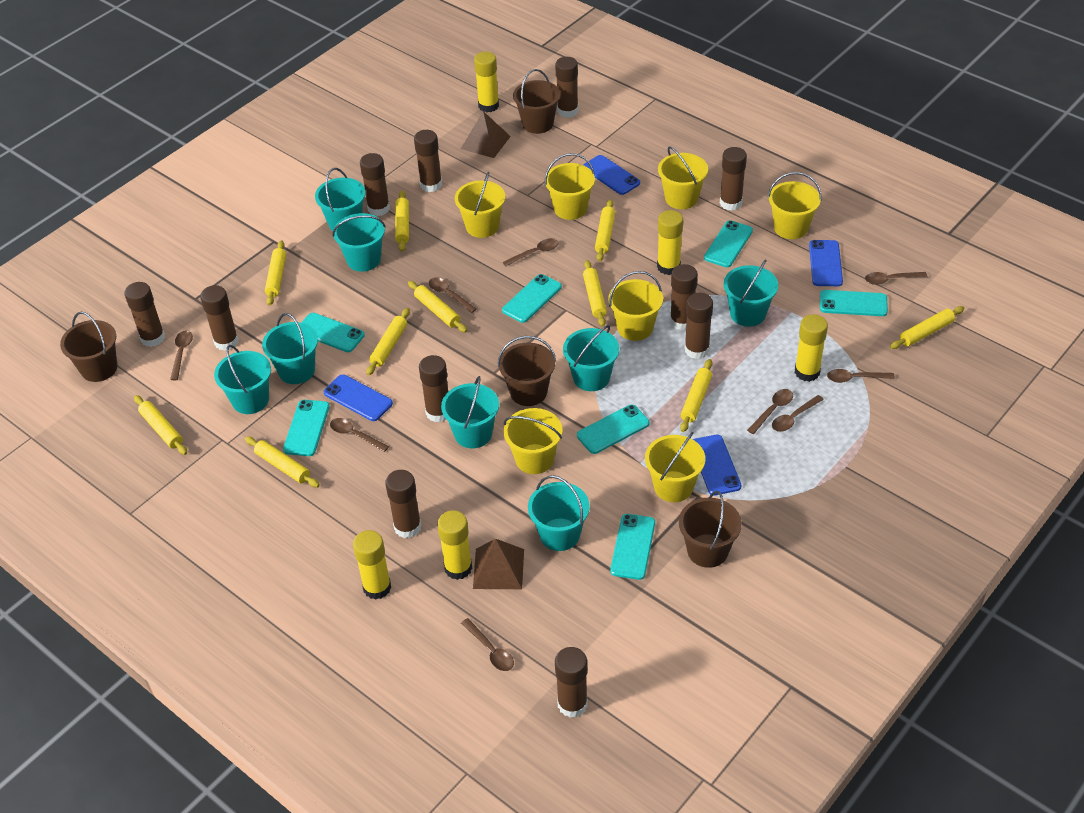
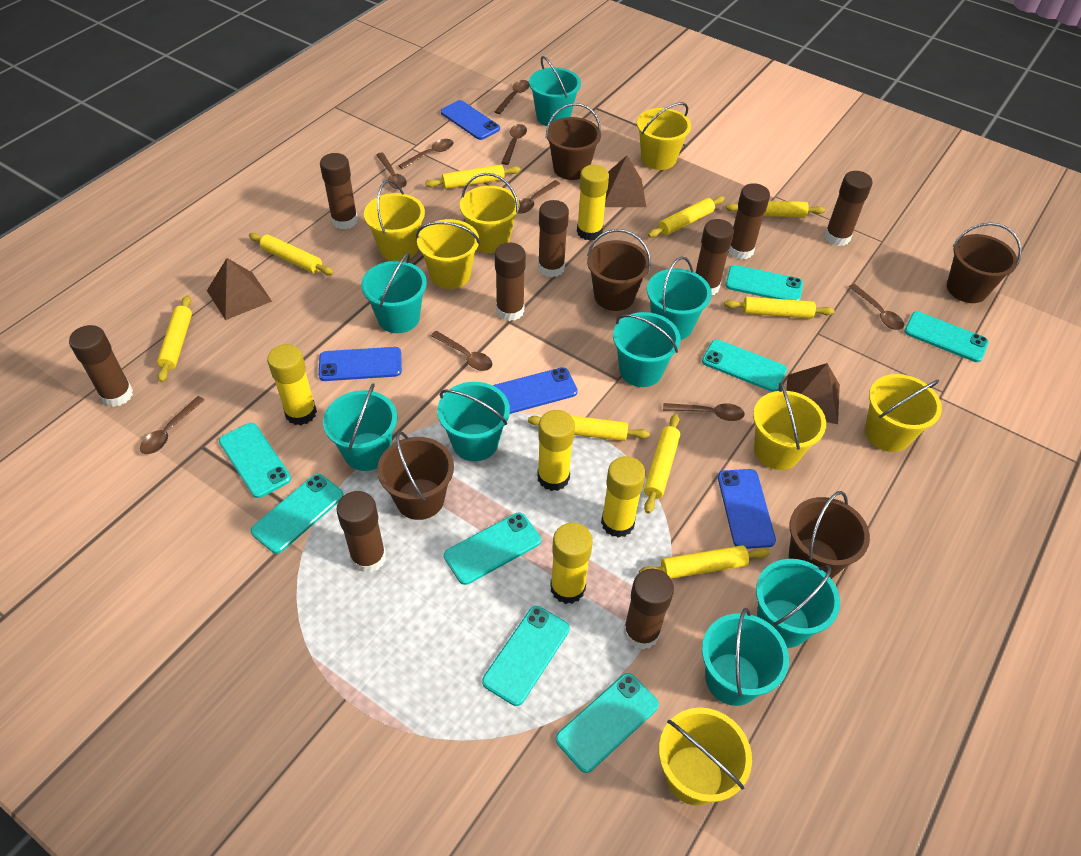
brown bucket: [60,312,117,382] [498,336,556,406] [513,69,560,134] [679,491,742,568] = 4 -> [377,431,454,520] [546,103,601,180] [587,229,651,311] [789,491,870,579] [947,223,1021,303] = 5
brown glue stick: [124,282,165,347] [200,285,239,351] [360,153,390,216] [385,470,421,538] [414,130,442,192] [419,355,448,422] [555,57,578,118] [555,647,588,718] [670,264,698,330] [685,293,713,359] [720,147,747,211] = 11 -> [69,325,133,407] [320,153,358,229] [337,491,386,573] [495,243,526,321] [538,200,569,277] [623,569,674,650] [696,219,734,295] [728,183,770,260] [824,171,873,246] = 9
brown pyramid: [461,111,511,158] [473,539,524,589] = 2 -> [207,258,272,320] [605,156,646,207] [786,363,840,424] = 3
turquoise phone: [283,400,330,456] [301,313,365,352] [502,274,562,323] [577,405,649,454] [610,514,655,580] [704,220,753,267] [820,290,888,316] = 7 -> [219,423,291,498] [251,474,344,554] [444,512,541,585] [482,606,570,706] [556,673,659,773] [702,339,787,392] [725,265,803,300] [904,311,989,362] = 8
yellow rolling pin: [134,395,187,455] [245,436,320,488] [265,240,286,306] [366,308,410,375] [395,191,409,252] [408,281,467,333] [583,260,607,327] [595,199,615,261] [680,359,712,432] [890,306,964,349] = 10 -> [157,295,192,382] [249,233,334,275] [425,165,520,189] [528,416,650,441] [639,545,770,579] [644,414,680,514] [648,196,725,238] [724,297,835,319] [726,201,825,218] = 9

